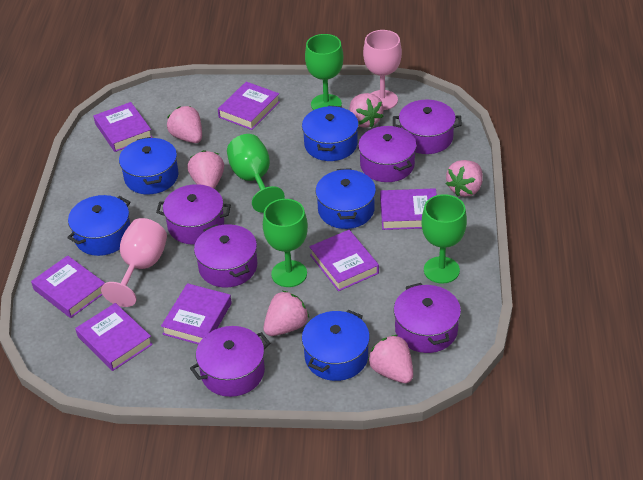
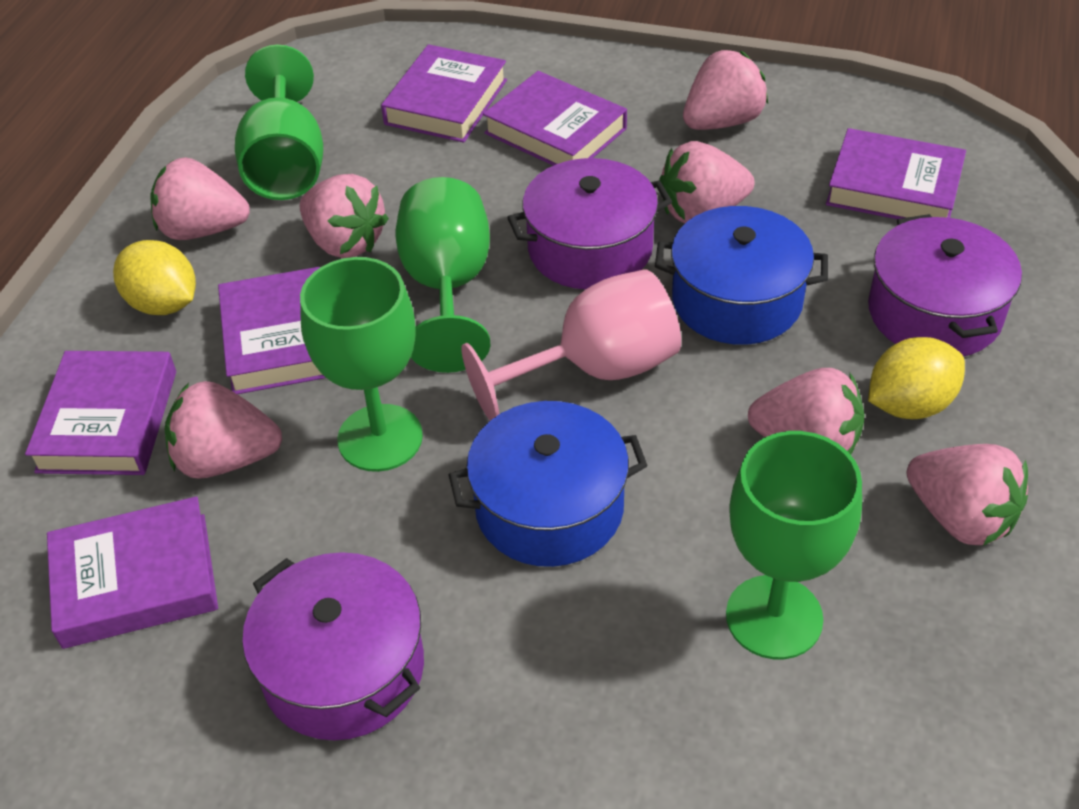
blue pot: [67,195,130,256] [119,137,179,194] [302,106,359,161] [302,310,370,381] [316,168,376,229] = 5 -> [449,401,648,567] [655,206,828,345] = 2
pink goblet: [101,218,167,307] [363,30,402,110] = 2 -> [461,269,681,420] = 1
pink strawberry: [167,106,202,143] [187,150,224,189] [263,291,309,336] [350,93,384,128] [368,335,413,383] [446,160,483,197] = 6 -> [151,157,250,240] [164,381,282,479] [300,174,389,258] [659,141,755,223] [683,50,768,130] [748,368,865,455] [906,444,1028,546] = 7
purple book: [31,255,105,318] [75,303,153,371] [94,102,153,152] [161,283,232,345] [218,82,280,130] [309,230,379,291] [380,188,437,230] = 7 -> [25,351,176,475] [47,496,218,649] [218,267,326,394] [381,44,507,143] [483,71,627,166] [826,128,966,219] = 6
purple pot: [156,184,231,244] [190,326,270,397] [194,224,257,288] [358,126,417,182] [393,100,462,154] [394,283,461,353] = 6 -> [242,552,424,740] [507,158,672,290] [868,214,1022,357] = 3
yellow lemon: none = 0 -> [113,240,196,315] [868,337,965,419] = 2

